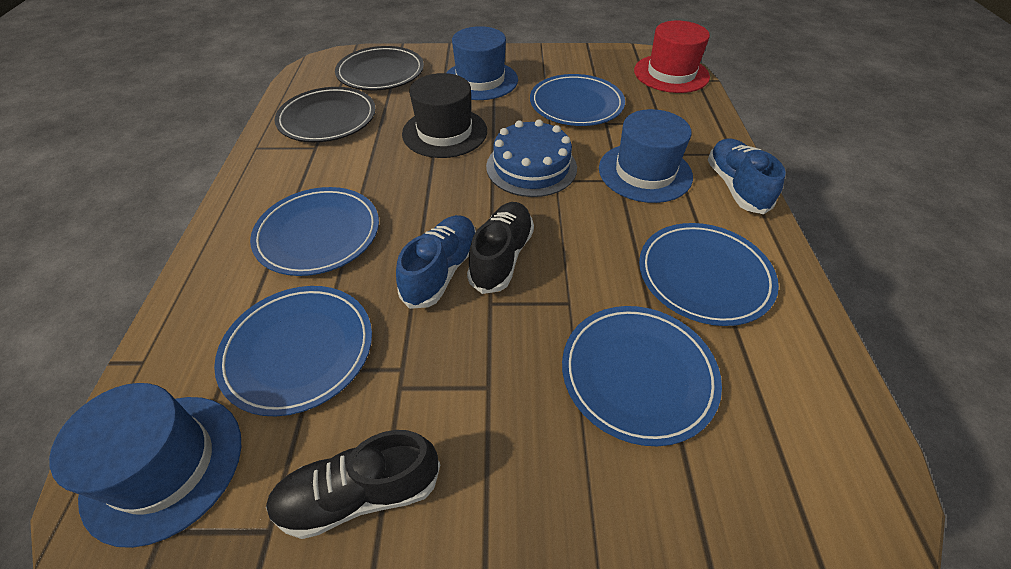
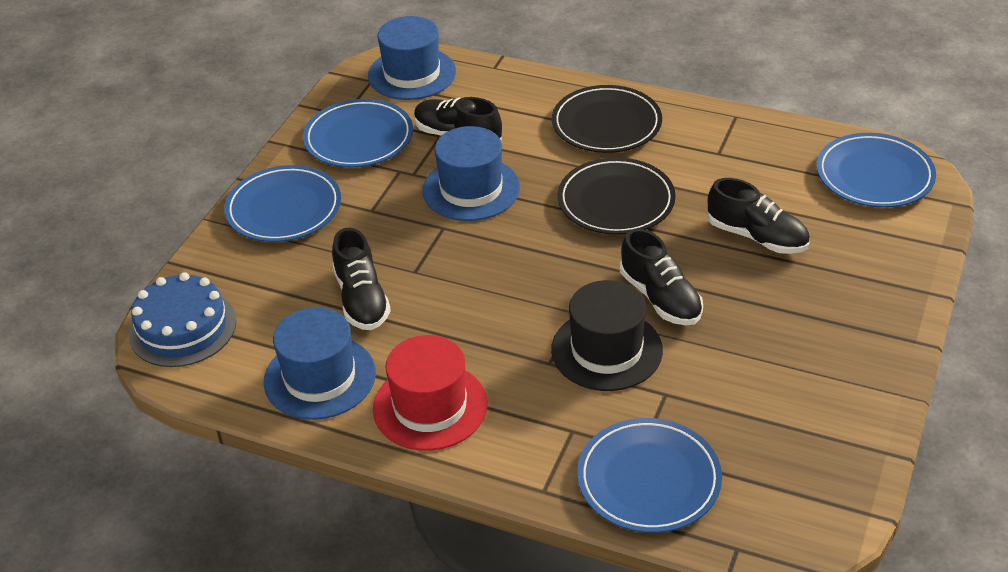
black shoe: [266,430,440,539] [467,202,534,294] = 2 -> [332,228,391,330] [414,97,502,140] [620,229,703,325] [708,178,810,254] = 4
blue plate: [214,286,372,417] [250,187,379,276] [530,74,625,126] [562,306,722,446] [639,223,779,326] = 5 -> [224,165,341,242] [303,99,413,168] [577,418,722,533] [817,133,936,208] = 4
blue shoe: [396,215,476,309] [708,138,786,214] = 2 -> none = 0

